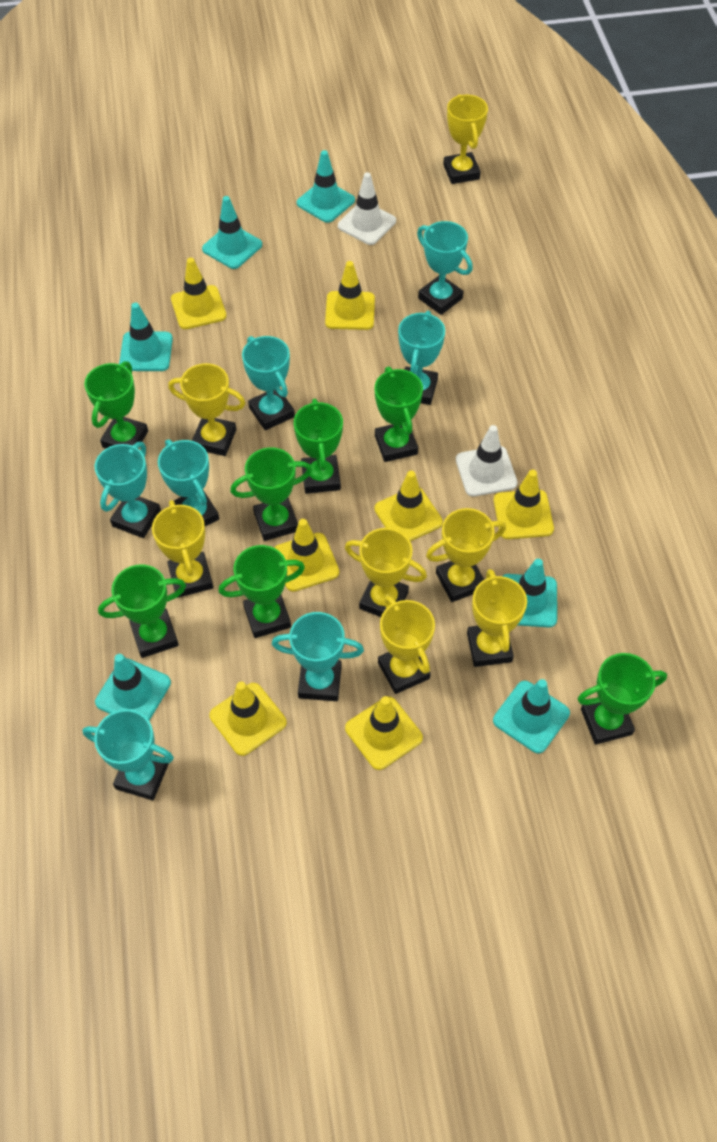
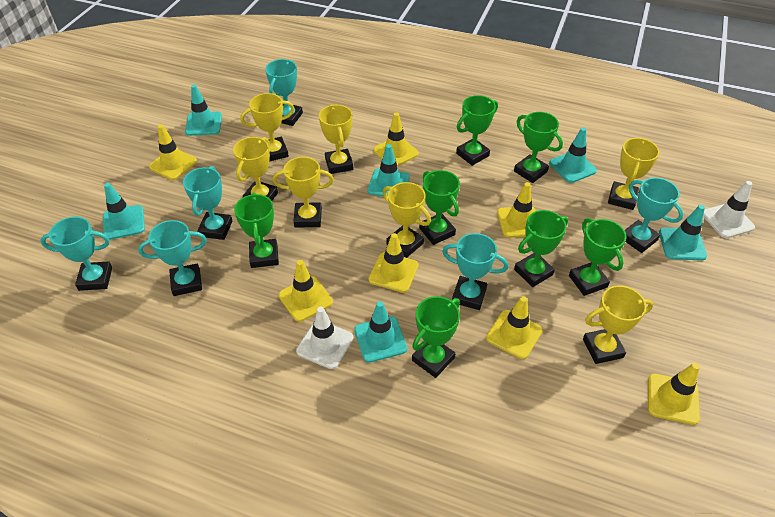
turquoise trophy: [83,709,174,800] [95,442,161,538] [158,439,219,526] [242,336,295,430] [272,612,364,701] [398,311,445,405] [417,221,473,315] = 7 -> [40,216,112,291] [138,220,207,296] [183,166,232,240] [265,59,303,126] [442,233,508,310] [625,178,684,253] = 6

